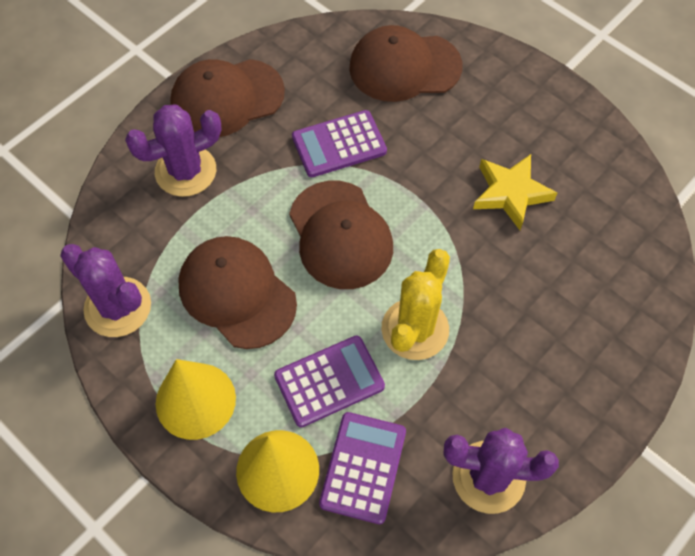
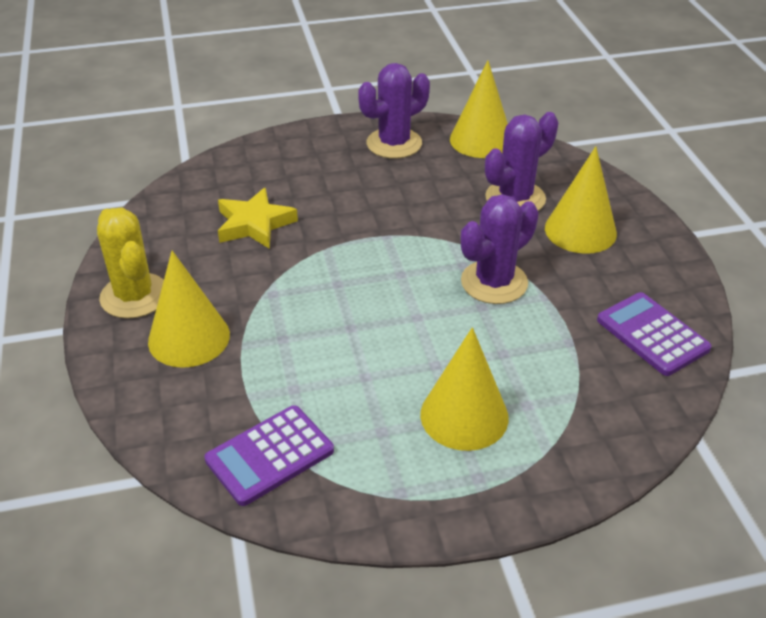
brown cap: [170,59,285,137] [178,236,297,349] [289,181,393,289] [349,25,463,102] = 4 -> none = 0
purple calculator: [274,335,385,427] [292,110,387,177] [319,412,406,524] = 3 -> [204,405,334,506] [597,292,712,376] = 2
yellow cone: [156,359,236,440] [236,430,319,512] = 2 -> [148,251,230,368] [420,327,509,451] [450,60,508,158] [545,146,617,254] = 4

